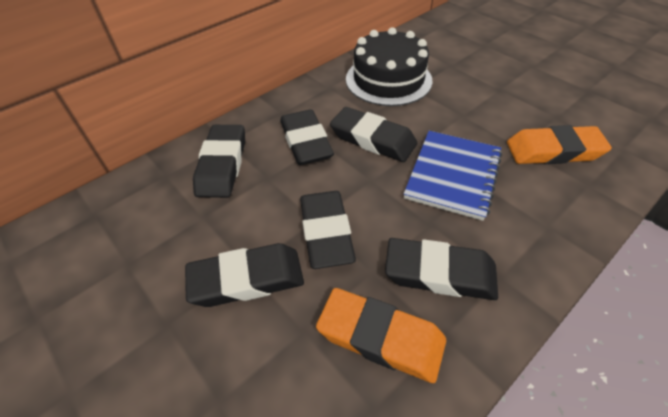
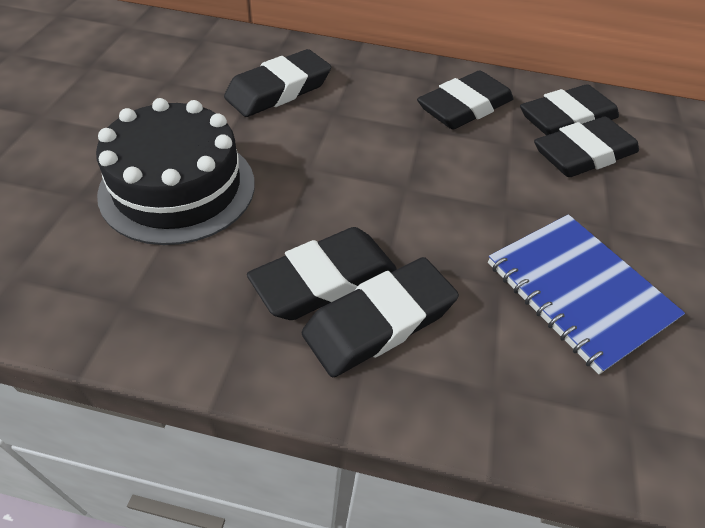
orange eraser: [316,288,446,383] [507,125,612,164] = 2 -> none = 0

